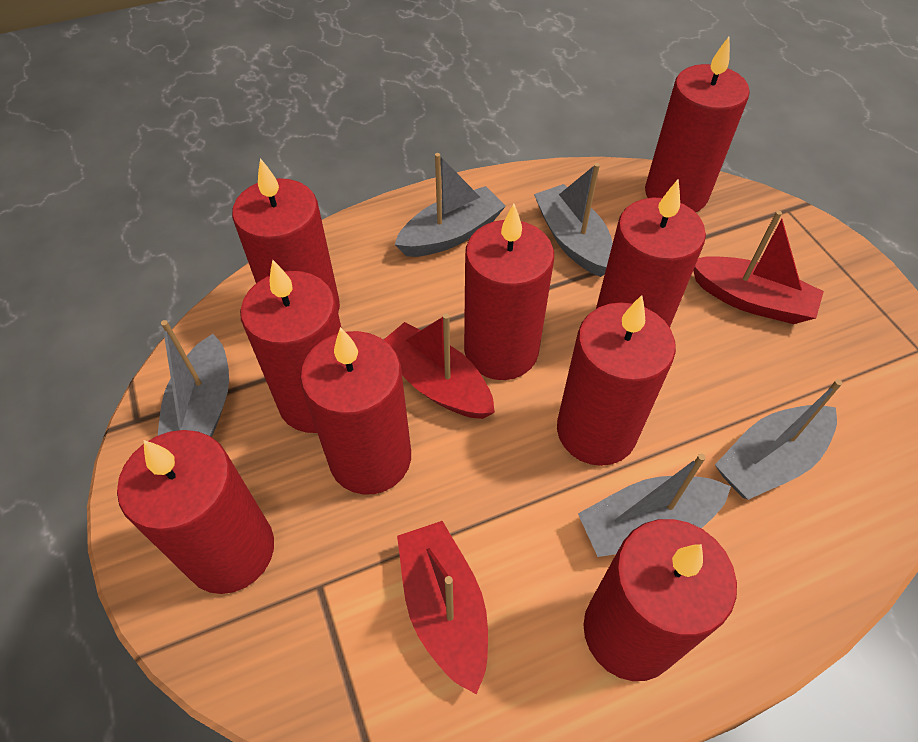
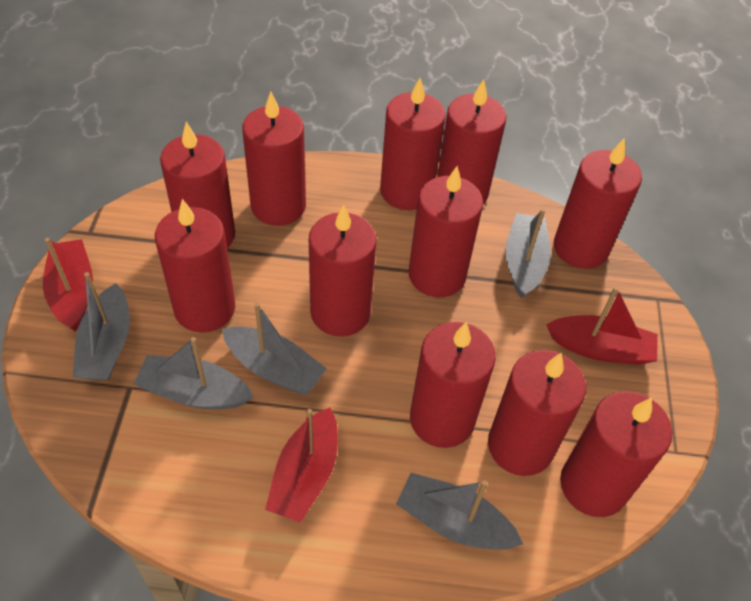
red candle: [117,430,274,594] [232,158,340,312] [240,259,341,433] [300,327,411,495] [464,204,554,380] [557,295,676,466] [583,519,737,681] [596,180,706,328] [645,37,750,212] = 9 -> [155,199,235,333] [160,122,235,248] [242,92,306,226] [309,204,377,337] [380,78,446,210] [409,166,483,297] [410,322,496,448] [437,79,506,204] [488,350,586,476] [554,138,642,269] [560,391,672,517] = 11

